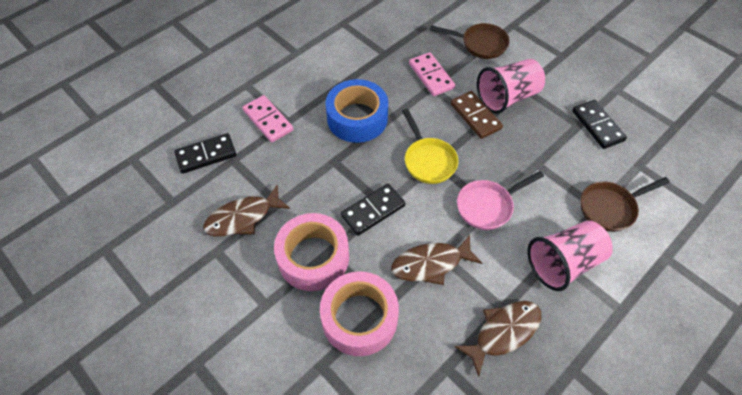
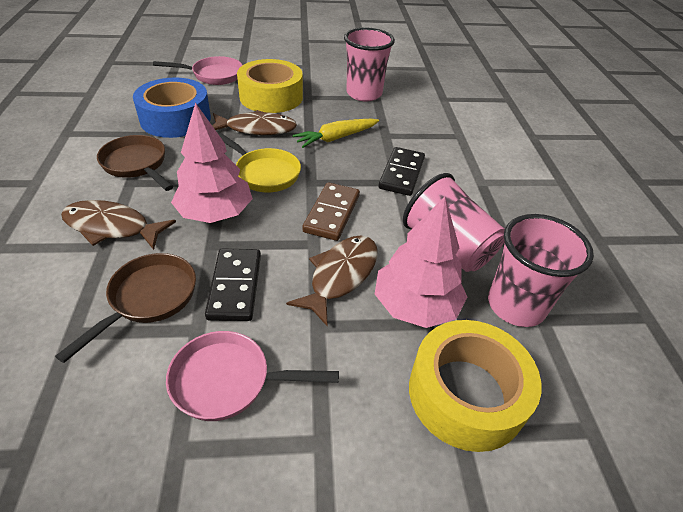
black domino: [174,133,236,174] [341,184,405,236] [572,100,627,149] = 3 -> [205,248,261,321] [379,147,425,196] = 2
pink cup: [477,59,545,114] [527,221,613,291] = 2 -> [344,28,395,101] [403,173,505,272] [488,214,594,327] = 3
pink domino: [242,95,293,143] [409,52,455,96] = 2 -> none = 0
pink pan: [457,171,544,230] = 1 -> [153,56,242,85] [166,331,339,421] = 2
pink tape: [274,213,349,291] [320,272,399,356] = 2 -> none = 0
pink tree: none = 0 -> [171,103,253,223] [375,196,467,328] = 2
yellow carrot: none = 0 -> [292,119,379,148] = 1
yellow tape: none = 0 -> [237,59,303,113] [409,320,541,452] = 2

